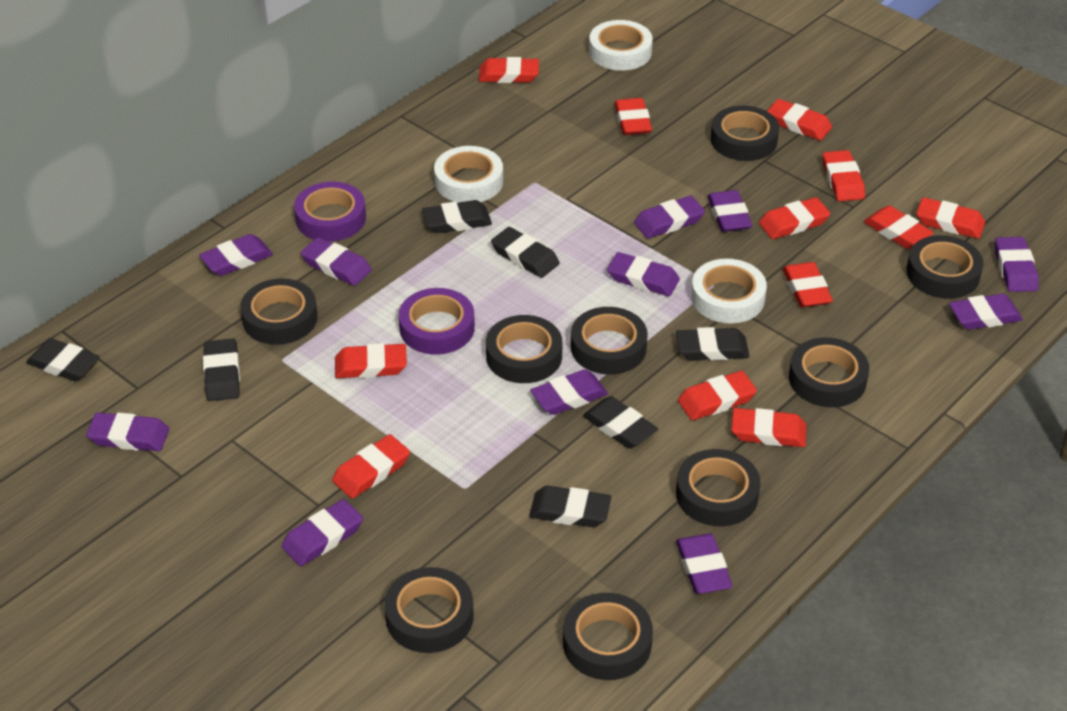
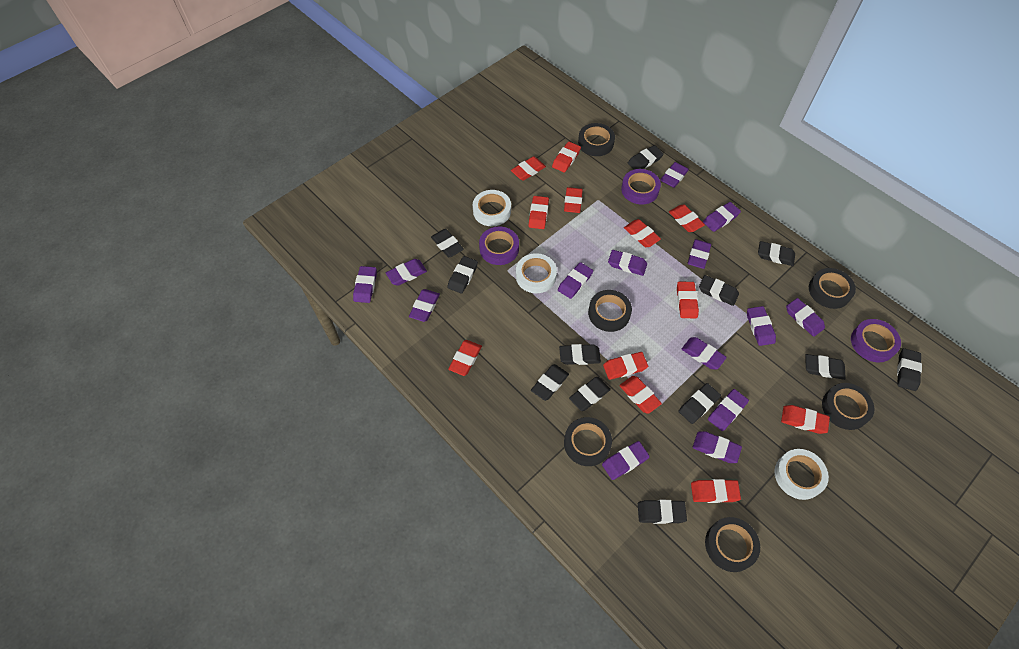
black eraser: [26,338,100,381] [203,338,240,401] [422,200,492,233] [491,227,560,278] [529,486,611,527] [583,396,658,449] [676,327,749,361] = 7 -> [431,229,464,257] [447,256,478,294] [531,364,569,401] [559,344,601,365] [569,377,611,411] [628,145,664,170] [638,500,687,524] [678,383,721,424] [699,275,739,306] [758,241,795,266] [805,354,846,380] [897,348,922,391] = 12
black tape: [240,278,318,345] [384,567,474,653] [486,315,562,383] [563,593,653,680] [571,307,648,375] [676,449,761,526] [711,105,779,161] [789,337,869,407] [906,235,983,299] = 9 -> [564,417,612,466] [578,123,615,156] [588,290,632,332] [705,517,760,572] [809,268,856,309] [822,383,874,430] = 6
purple eraser: [86,412,169,451] [199,234,273,276] [281,499,363,566] [301,237,372,286] [530,369,608,415] [607,252,680,296] [634,196,705,238] [676,533,733,594] [707,190,752,232] [949,293,1023,330] [995,237,1039,292] = 11 -> [353,266,377,303] [386,259,427,286] [409,289,440,322] [558,262,593,299] [602,441,650,480] [608,250,647,276] [660,162,689,188] [682,337,727,369] [688,239,711,269] [693,431,742,463] [703,202,741,232] [708,389,749,431] [747,306,776,346] [786,298,825,337] = 14
purple tape: [294,182,366,242] [399,288,475,355] = 2 -> [479,227,519,265] [621,169,661,205] [851,319,901,363] = 3

